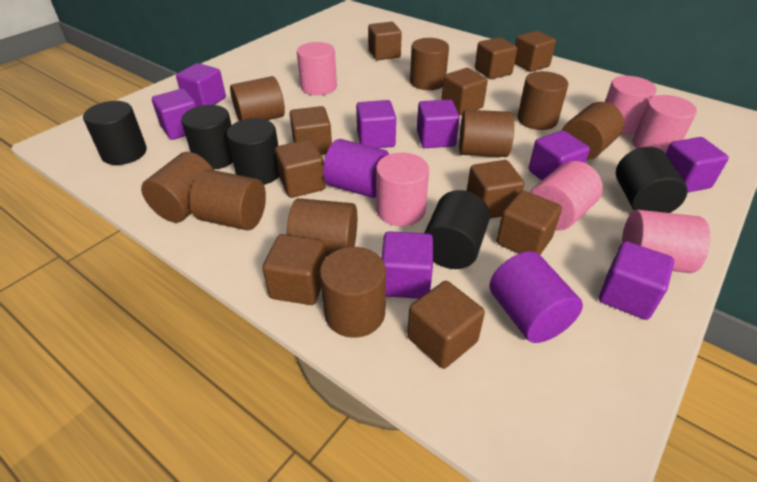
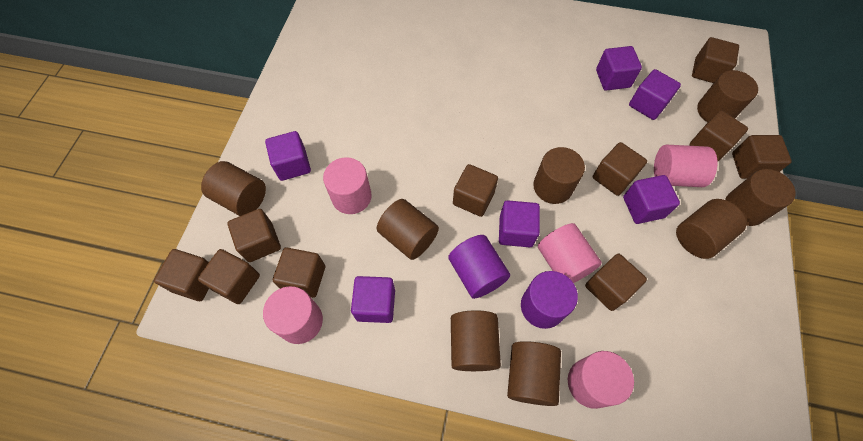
black cylinder: [83,101,147,165] [181,105,233,170] [227,118,279,185] [424,190,490,269] [616,147,688,213] = 5 -> none = 0
brown cylinder: [141,152,214,223] [189,169,266,230] [230,76,285,121] [287,198,357,257] [320,247,386,338] [410,38,449,90] [459,110,514,157] [517,71,568,130] [562,102,624,160] = 9 -> [201,161,266,216] [377,199,439,260] [451,310,501,371] [507,341,561,406] [533,147,585,204] [676,199,746,259] [697,70,758,122] [725,169,796,226] = 8
pink cylinder: [297,42,337,95] [376,153,429,226] [530,161,603,231] [605,76,657,135] [622,210,711,273] [632,95,697,153] = 6 -> [263,286,323,344] [323,157,372,214] [538,223,602,283] [568,351,634,409] [654,145,718,187] = 5
purple cube: [152,89,197,140] [176,63,226,107] [356,100,396,148] [381,231,433,299] [417,100,460,148] [529,131,590,181] [599,241,674,320] [665,137,729,193] = 8 -> [265,131,311,181] [351,276,395,323] [499,200,540,247] [596,46,642,91] [623,175,680,224] [629,69,681,120] = 6

